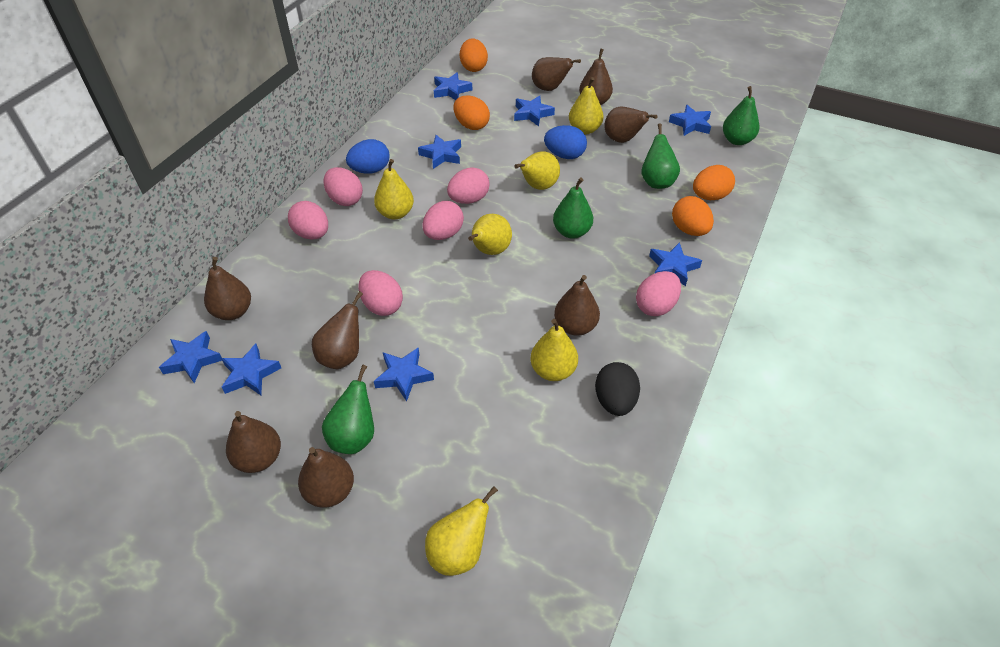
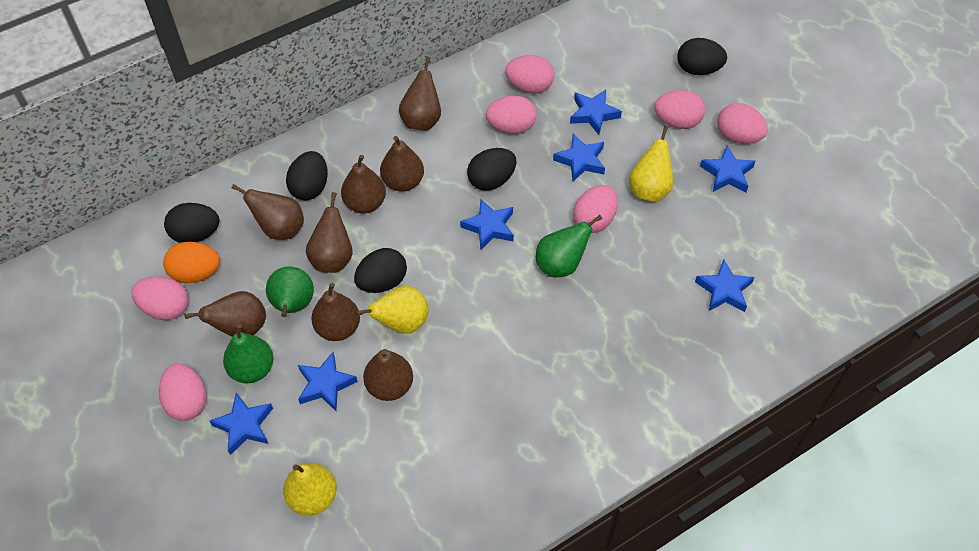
black egg: [595,362,640,416] = 1 -> [164,203,220,243] [286,151,328,200] [354,248,407,293] [467,148,516,191] [677,38,727,75] = 5
blue egg: [346,139,390,174] [544,125,587,159] = 2 -> none = 0
blue star: [159,331,222,383] [221,344,281,395] [374,348,434,401] [418,135,461,169] [434,72,472,100] [514,95,555,127] [649,242,702,286] [669,105,711,136] = 8 -> [210,393,273,455] [298,352,358,411] [460,199,514,250] [553,134,605,181] [570,90,622,135] [695,259,754,312] [700,146,756,192] = 7
green pear: [322,365,374,454] [553,178,593,239] [641,123,680,189] [723,86,759,145] = 4 -> [223,324,273,383] [266,267,314,317] [536,215,602,277] = 3
orange egg: [454,95,490,130] [460,38,488,72] [672,196,714,236] [693,165,735,200] = 4 -> [163,242,220,283] = 1
pink egg: [288,201,328,240] [324,167,363,206] [359,270,403,316] [422,201,464,240] [447,167,490,204] [636,271,681,316] = 6 -> [131,277,188,320] [159,364,207,421] [486,95,536,134] [505,55,554,93] [573,185,618,233] [654,90,705,129] [718,103,768,144] = 7
yellow pear: [374,159,414,219] [425,486,498,576] [468,214,512,255] [515,151,560,190] [531,319,578,381] [569,77,603,134] = 6 -> [283,463,337,516] [356,286,429,334] [629,126,673,202] = 3

